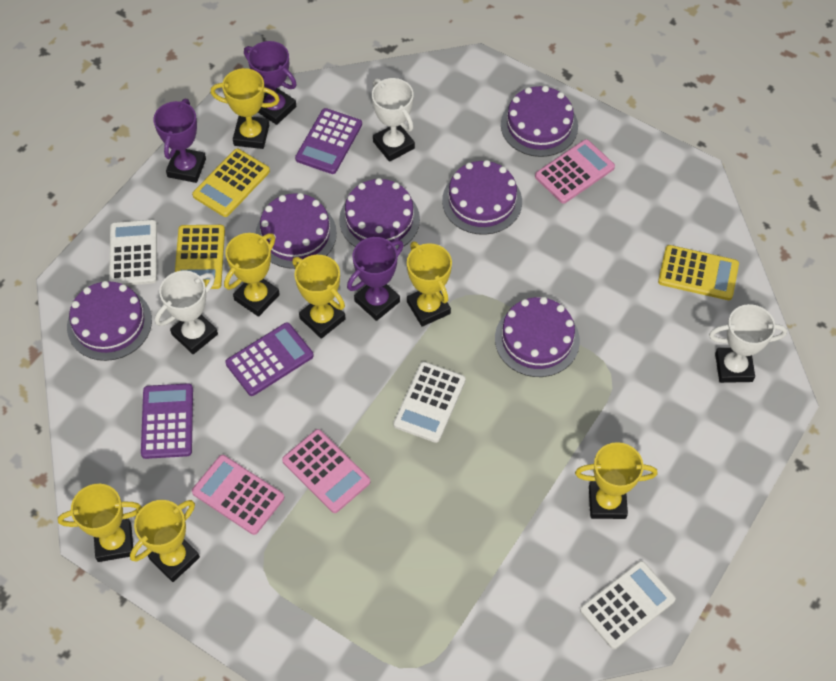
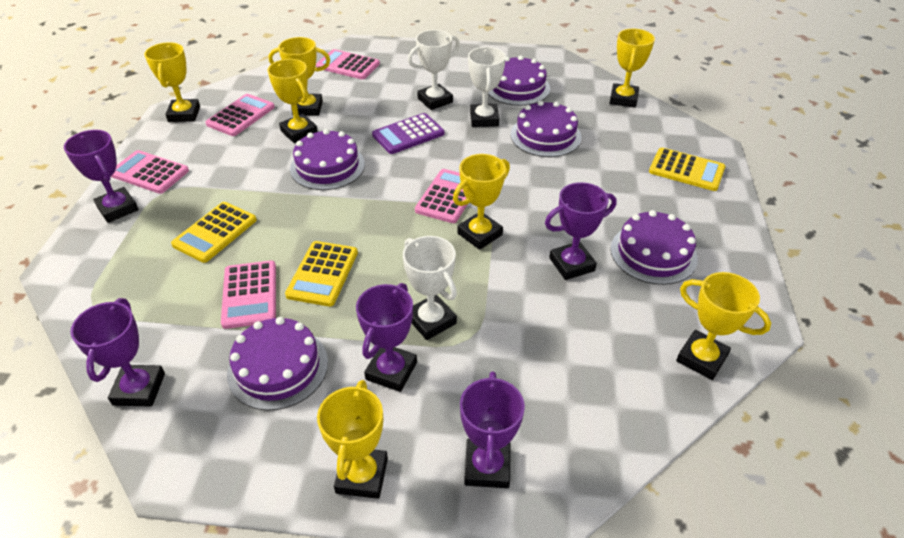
pink calculator: [192,455,284,535] [282,429,370,513] [535,139,615,204] = 3 -> [111,150,189,194] [205,94,275,136] [221,261,276,329] [316,49,380,79] [415,169,467,223] = 5
purple cake: [67,281,152,361] [255,193,337,269] [339,178,420,249] [442,160,522,235] [495,297,580,377] [501,86,578,157] = 6 -> [227,317,328,411] [290,129,365,190] [488,56,550,106] [511,101,582,157] [611,210,698,285] = 5
purple calculator: [141,383,193,459] [225,322,314,396] [295,108,362,174] = 3 -> [372,113,445,154] = 1
purple trophy: [153,99,206,183] [244,41,297,125] [347,237,404,321] = 3 -> [64,130,139,223] [70,298,165,407] [356,283,417,392] [460,371,525,488] [545,182,617,280] = 5
white calculator: [109,220,157,286] [393,362,466,443] [580,561,676,649] = 3 -> none = 0

